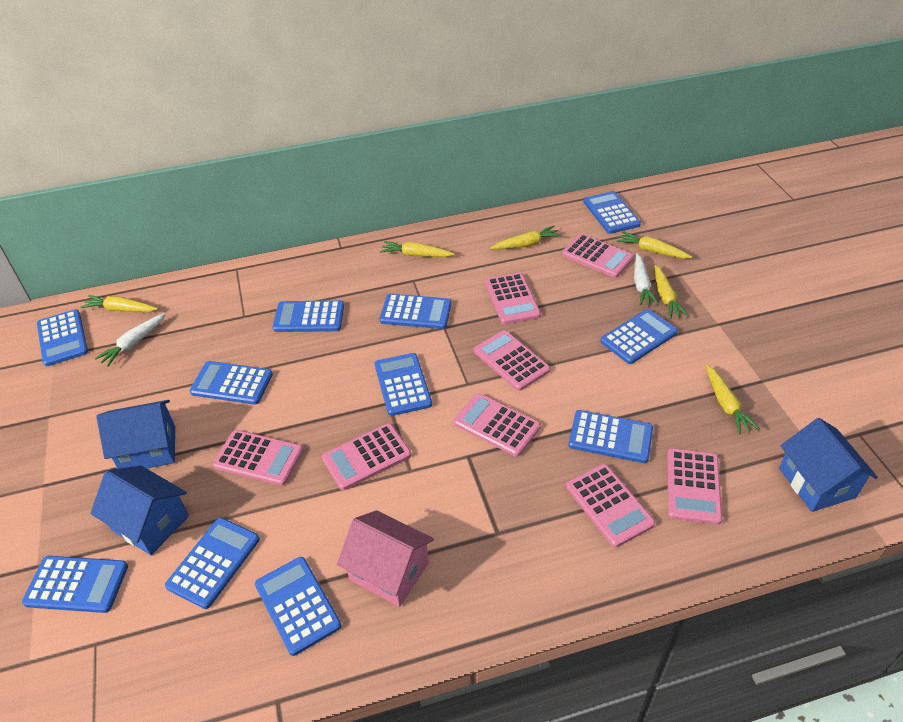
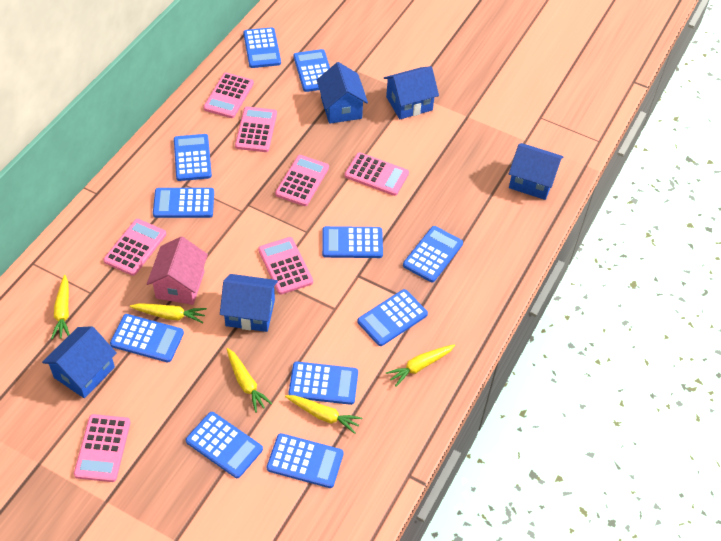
blue house: [90,466,189,555] [96,400,175,469] [779,418,878,512] = 3 -> [42,326,117,398] [220,274,278,332] [317,62,368,124] [384,66,439,119] [509,143,564,200] = 5
pink calculator: [213,430,303,486] [322,423,411,490] [454,393,541,457] [474,330,550,391] [485,273,541,324] [562,234,634,278] [566,464,655,547] [667,448,722,525] = 8 -> [74,414,131,482] [103,219,166,276] [203,73,254,118] [235,107,277,152] [258,237,313,295] [275,155,329,206] [345,152,409,196] = 7
white carrot: [95,313,166,367] [634,253,659,306] = 2 -> none = 0
yellow carrot: [80,295,158,312] [380,241,455,257] [490,226,562,250] [617,231,692,259] [654,265,689,319] [706,365,760,434] = 6 -> [51,275,70,339] [130,303,207,323] [227,348,272,413] [285,395,362,434] [386,344,455,387] = 5

